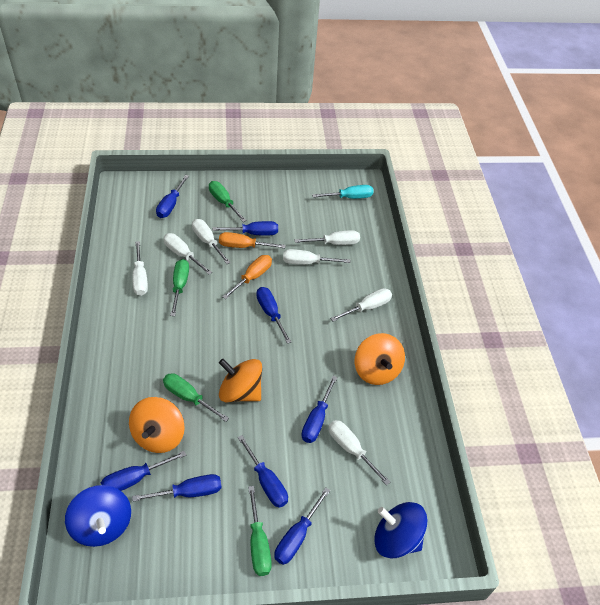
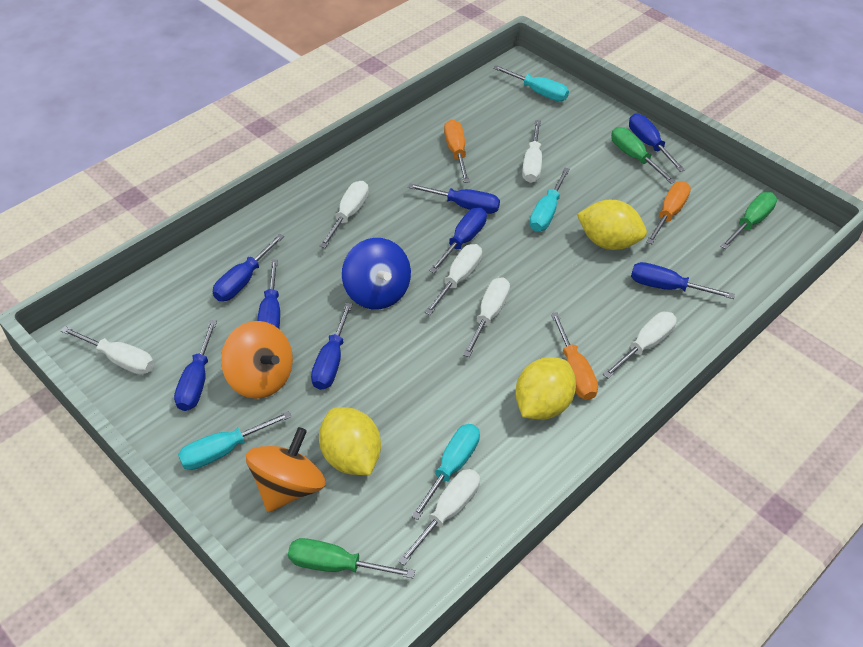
blue spinning top: [65,485,131,547] [374,502,427,559] = 2 -> [342,238,411,309] = 1
green screwdriver: [163,373,229,422] [170,259,189,316] [209,181,247,222] [248,486,272,576] = 4 -> [288,538,415,578] [611,127,676,184] [720,192,777,249] = 3
orange screwdriver: [219,232,286,248] [222,255,272,299] = 2 -> [444,119,470,183] [551,312,598,400] [646,181,691,244] = 3
orange spinning top: [129,397,185,453] [219,359,262,402] [355,333,405,385] = 3 -> [221,321,293,399] [246,427,325,512] = 2
turquoise screwdriver: [312,185,374,199] = 1 -> [178,411,292,470] [411,424,480,520] [493,65,569,101] [530,167,570,232] = 4
yellow lemon: none = 0 -> [319,407,381,475] [515,357,576,420] [577,200,647,250] = 3

